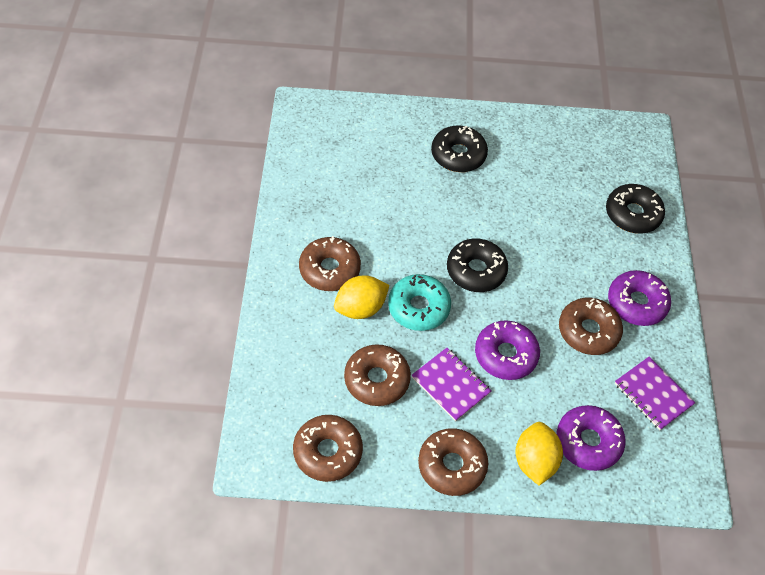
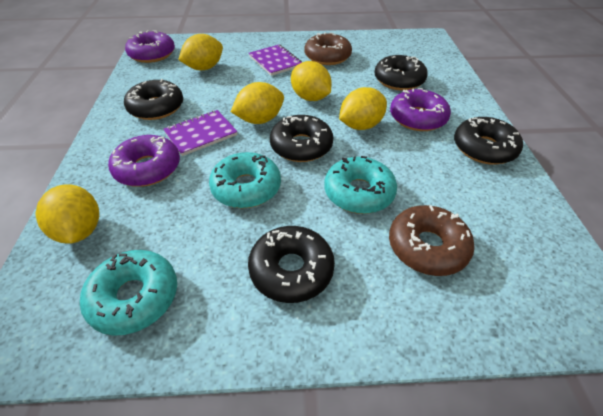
black donut: [431,125,488,172] [447,238,508,292] [606,184,665,234] = 3 -> [124,79,183,120] [248,226,335,303] [270,115,333,162] [375,55,427,91] [454,117,523,164] = 5
brown donut: [293,415,363,482] [299,236,361,291] [344,344,411,406] [418,428,488,496] [559,298,623,355] = 5 -> [304,32,352,65] [389,205,475,276] = 2
turquoise donut: [388,274,451,331] = 1 -> [80,250,177,336] [209,152,281,208] [324,156,397,214] = 3
yellow lemon: [334,275,390,319] [515,422,563,486] = 2 -> [36,184,99,244] [178,34,223,70] [231,82,284,124] [291,61,332,101] [339,87,387,130] = 5

